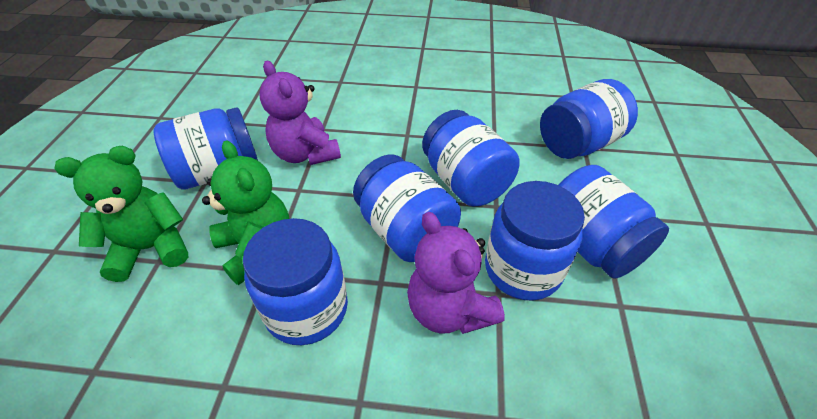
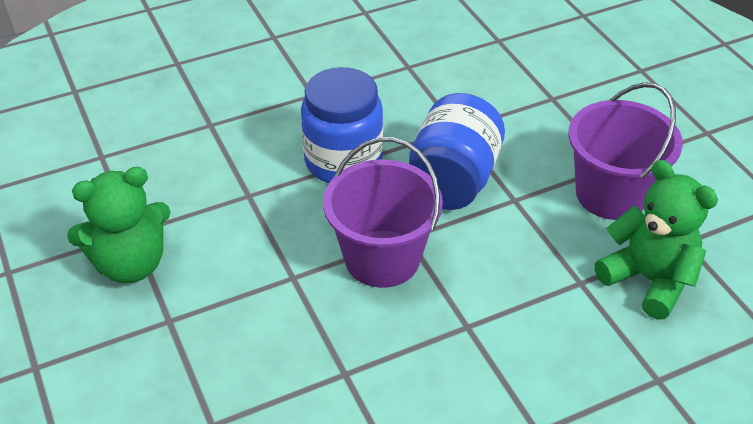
blue jar: [153,108,258,190] [243,218,348,345] [353,155,461,262] [422,110,520,207] [485,181,585,301] [540,79,638,159] [558,165,669,279] = 7 -> [301,67,383,183] [409,93,505,210] = 2
purple bucket: none = 0 -> [323,137,443,288] [568,82,683,220] = 2
purple teddy bear: [259,61,341,165] [407,212,505,334] = 2 -> none = 0

